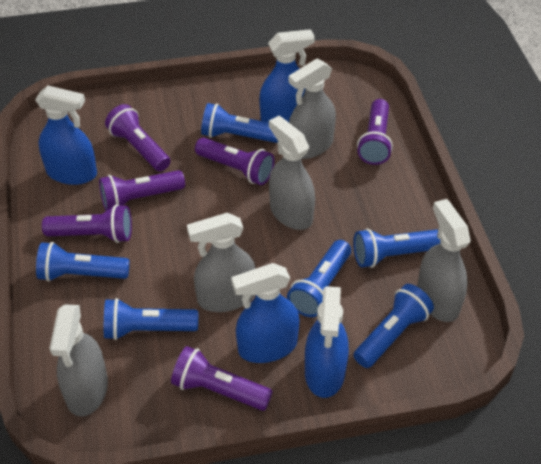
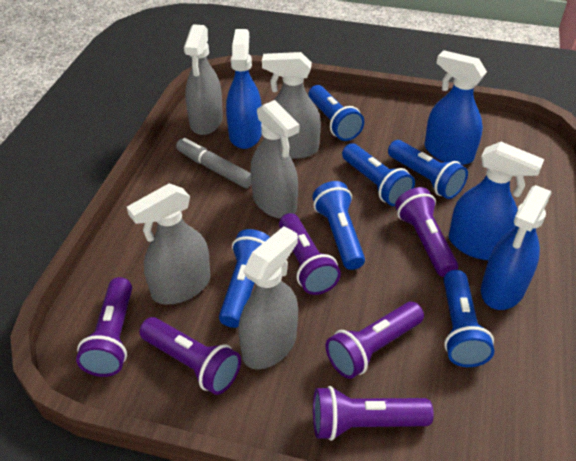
grey marker: none = 0 -> [176,138,252,188] = 1

